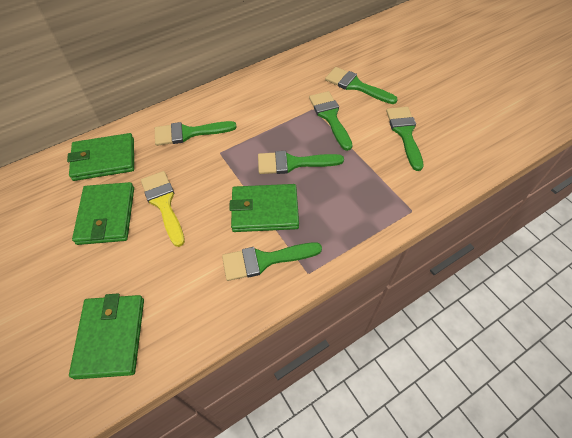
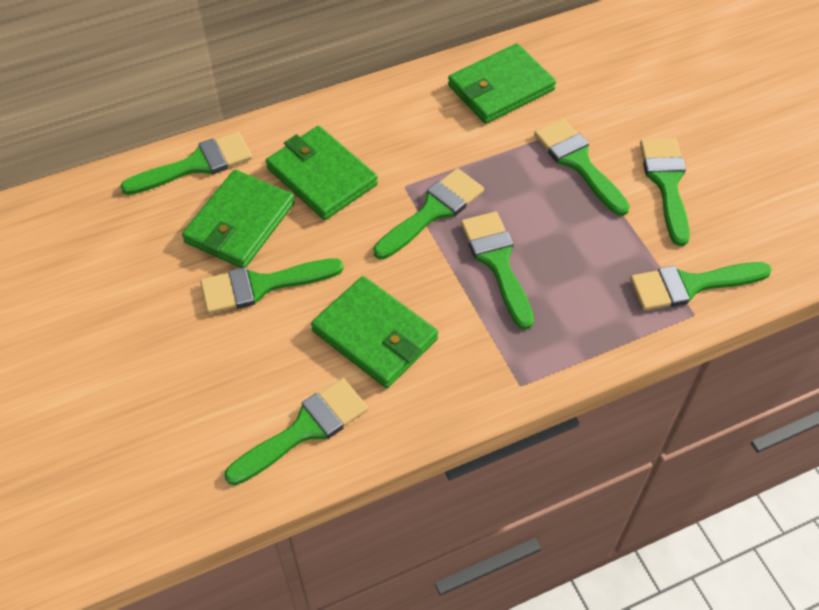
green brush: [155,121,237,146] [222,242,322,281] [258,151,344,174] [309,91,353,151] [325,67,398,104] [386,107,424,171] = 6 -> [120,132,252,195] [200,258,344,314] [224,378,368,485] [373,168,484,260] [461,212,534,330] [534,119,630,216] [630,262,772,311] [640,138,690,246] = 8
yellow brush: [141,171,185,247] = 1 -> none = 0

